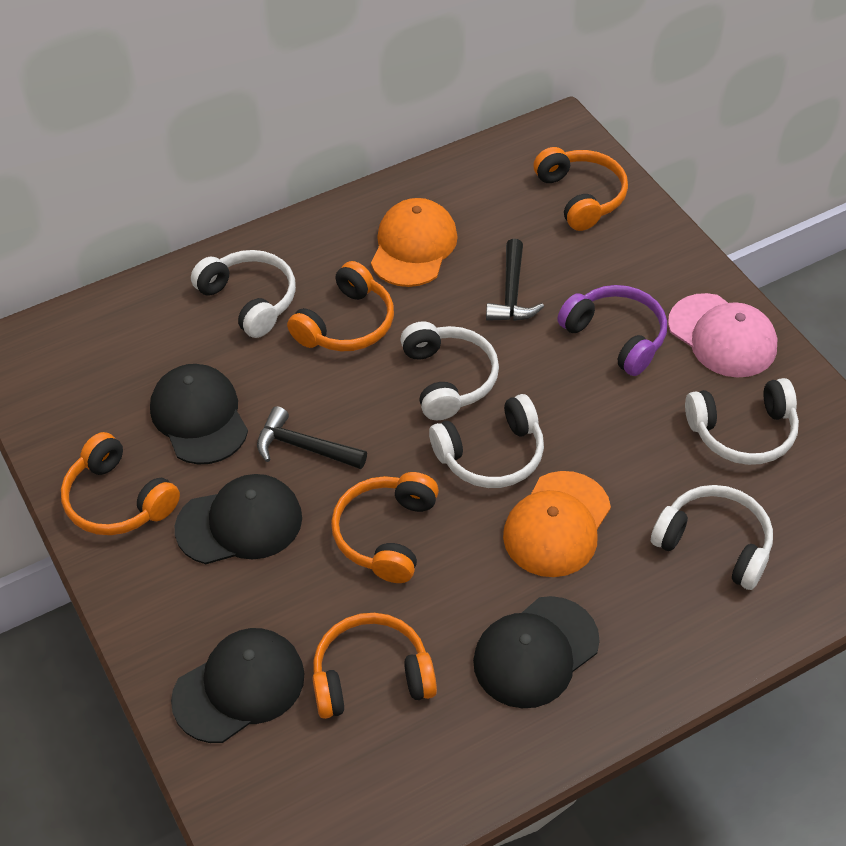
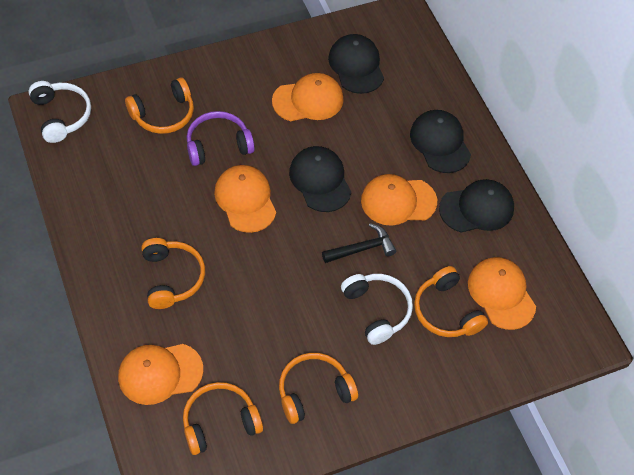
black hammer: [257,406,367,469] [486,239,544,321] = 2 -> [322,223,396,263] = 1
orange cap: [371,198,458,287] [503,471,611,577] = 2 -> [118,344,203,405] [214,165,276,233] [272,73,344,121] [361,174,437,226] [468,257,536,330] = 5
pink cap: [668,293,778,378] = 1 -> none = 0
white headphones: [191,250,296,338] [400,321,499,420] [429,394,544,488] [651,485,773,590] [685,378,799,465] = 5 -> [28,81,91,143] [341,274,413,345] = 2

